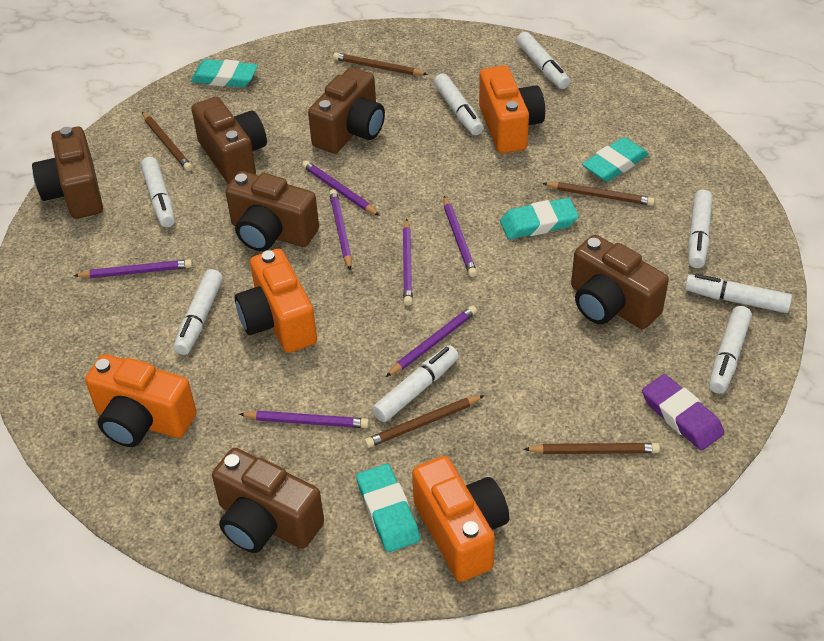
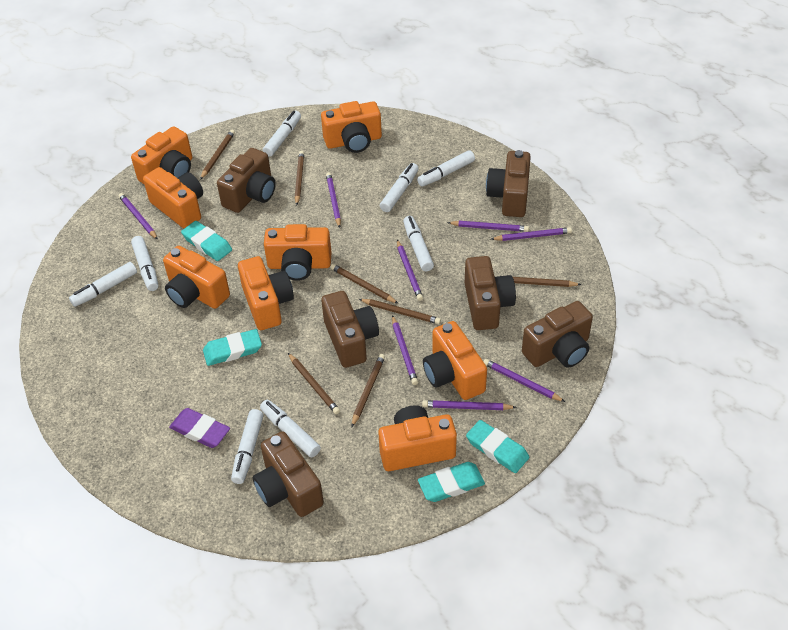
brown pencil: [142,112,192,171] [333,52,428,75] [365,395,485,448] [524,443,660,454] [542,182,655,206] = 5 -> [200,130,235,180] [288,353,340,414] [295,151,304,206] [330,264,399,304] [351,354,385,427] [359,299,441,324] [495,276,581,287] = 7
orange camera: [85,354,196,447] [235,249,317,353] [412,456,509,582] [479,66,545,154] = 4 -> [131,126,192,184] [143,167,203,228] [163,246,230,309] [238,256,294,330] [264,224,332,281] [321,101,382,153] [378,405,457,471] [423,321,487,400] = 8
purple pencil: [74,259,192,278] [239,411,369,428] [302,160,380,216] [329,189,352,270] [386,306,477,377] [403,219,413,306] [443,196,477,277] = 7 -> [119,193,158,240] [326,172,341,228] [392,315,418,385] [397,240,423,301] [422,400,517,410] [447,221,529,232] [483,359,565,402] [491,227,572,241] = 8

